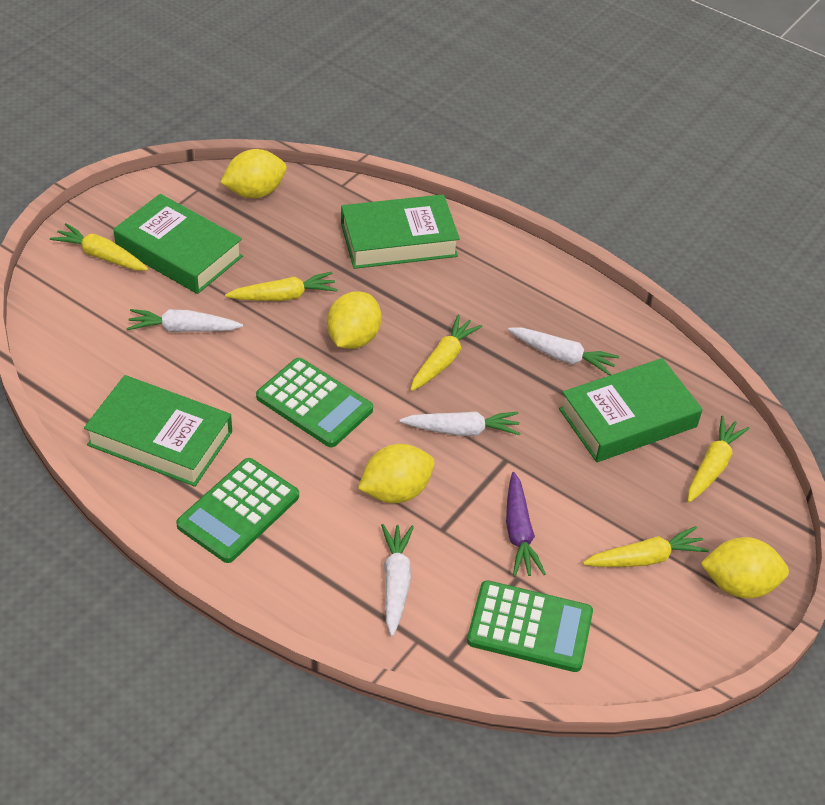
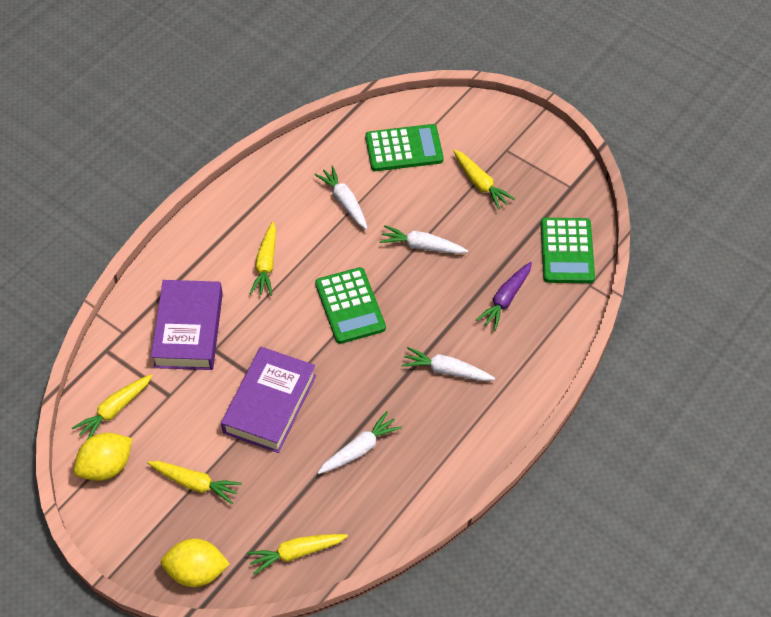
green book: [84,375,232,487] [113,194,243,294] [341,194,460,269] [559,358,703,462] = 4 -> none = 0
purple book: none = 0 -> [151,280,223,370] [221,347,316,453] = 2
yellow lemon: [220,149,287,198] [327,291,381,349] [358,444,435,503] [700,537,789,598] = 4 -> [74,433,132,481] [161,538,230,587] = 2

